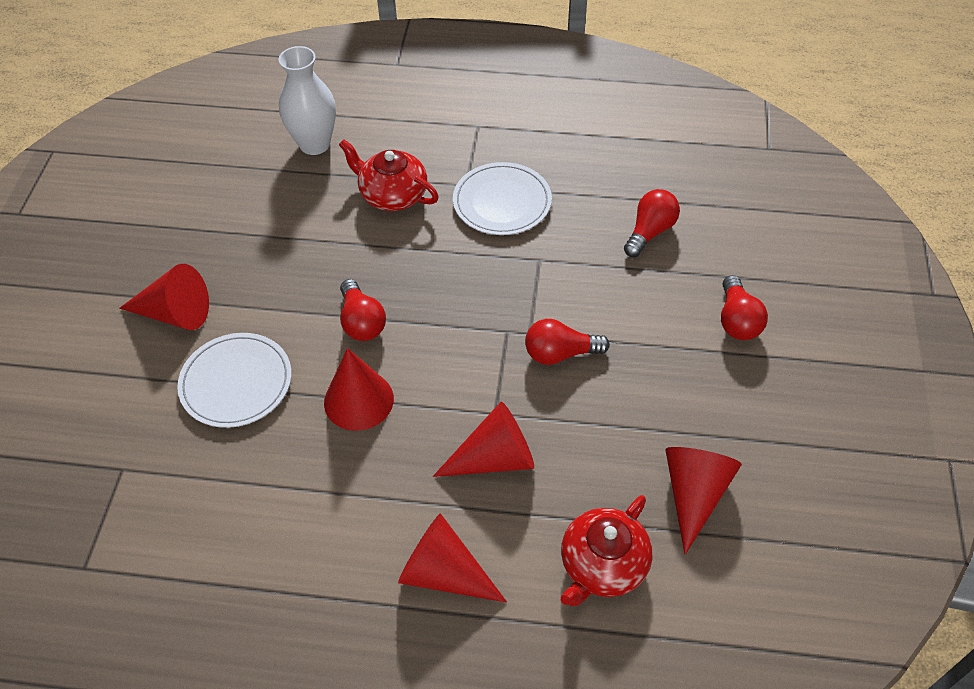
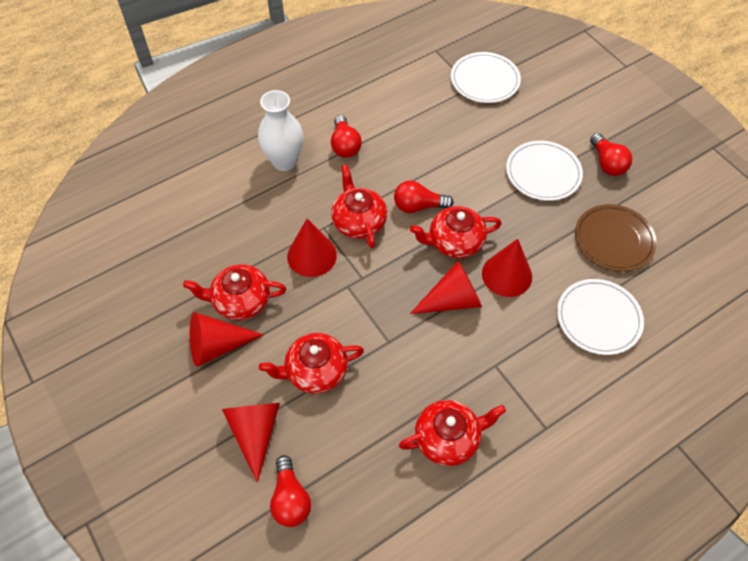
brown plate: none = 0 -> [575,204,657,272] = 1
red teapot: [339,139,439,211] [561,495,653,606] = 2 -> [183,264,286,321] [259,333,364,394] [331,165,387,248] [399,400,506,466] [410,206,502,259] = 5
white plate: [177,333,292,428] [453,162,552,235] = 2 -> [451,52,521,103] [506,141,583,201] [557,279,644,355] = 3

